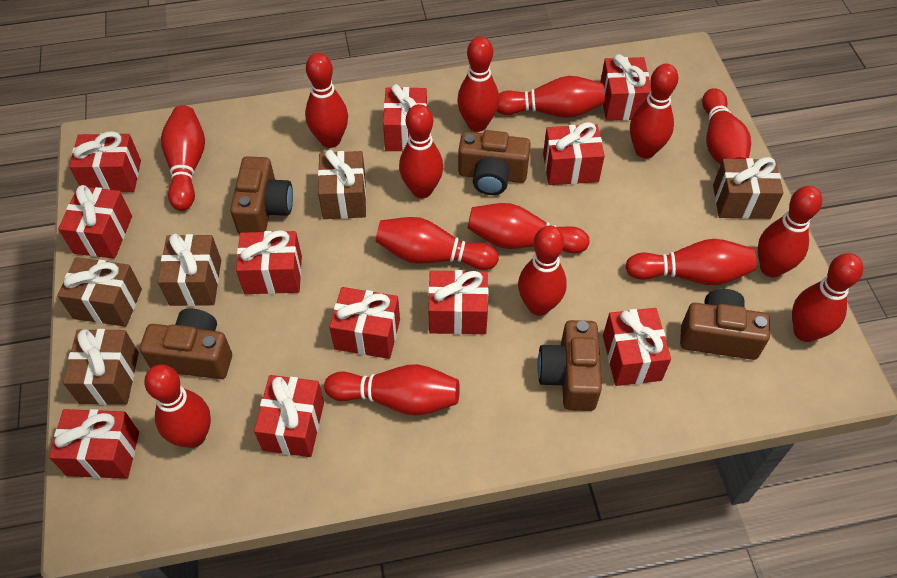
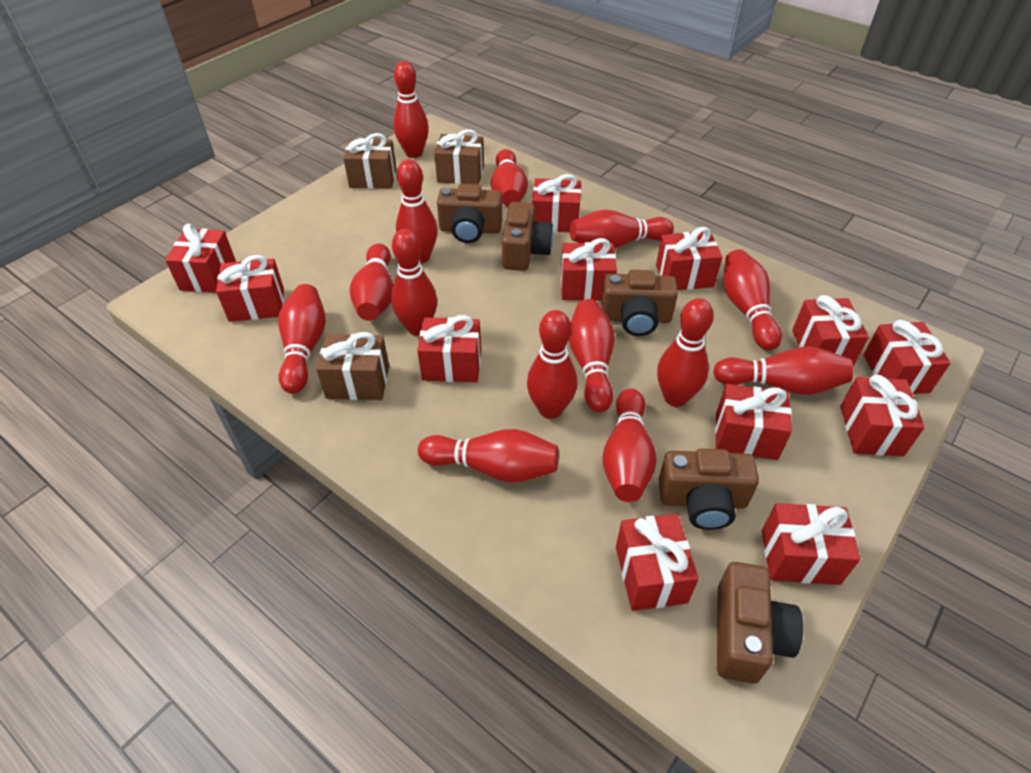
brown gift: [57,257,142,327] [63,329,139,405] [158,234,221,306] [318,150,366,219] [713,157,784,219] = 5 -> [316,332,389,400] [343,133,396,189] [434,129,484,185] = 3
red bowling pin: [144,365,211,448] [161,105,205,211] [305,53,348,148] [324,364,460,415] [376,217,499,270] [399,104,443,198] [457,36,499,132] [468,203,589,254] [497,76,605,118] [518,226,567,316] [626,239,756,285] [630,64,678,158] [702,88,751,165] [758,186,822,277] [792,253,863,342] = 15 -> [278,284,326,394] [350,243,394,321] [391,229,437,336] [393,61,429,158] [396,159,438,263] [418,429,559,483] [491,149,528,207] [527,310,577,419] [569,299,615,412] [570,209,674,249] [602,389,657,502] [657,298,714,407] [713,346,853,395] [723,249,782,350] = 14
red gift: [49,409,139,479] [58,185,132,259] [69,131,141,192] [236,230,302,294] [254,375,324,457] [329,287,400,359] [383,84,427,151] [428,270,488,335] [543,122,605,185] [600,54,651,121] [603,308,671,386] = 11 -> [165,224,236,293] [216,255,284,322] [417,315,481,382] [532,174,581,232] [561,238,617,300] [616,514,699,611] [656,227,722,290] [715,384,792,460] [762,503,860,585] [792,295,869,366] [840,374,925,456] [863,320,950,394] = 12

